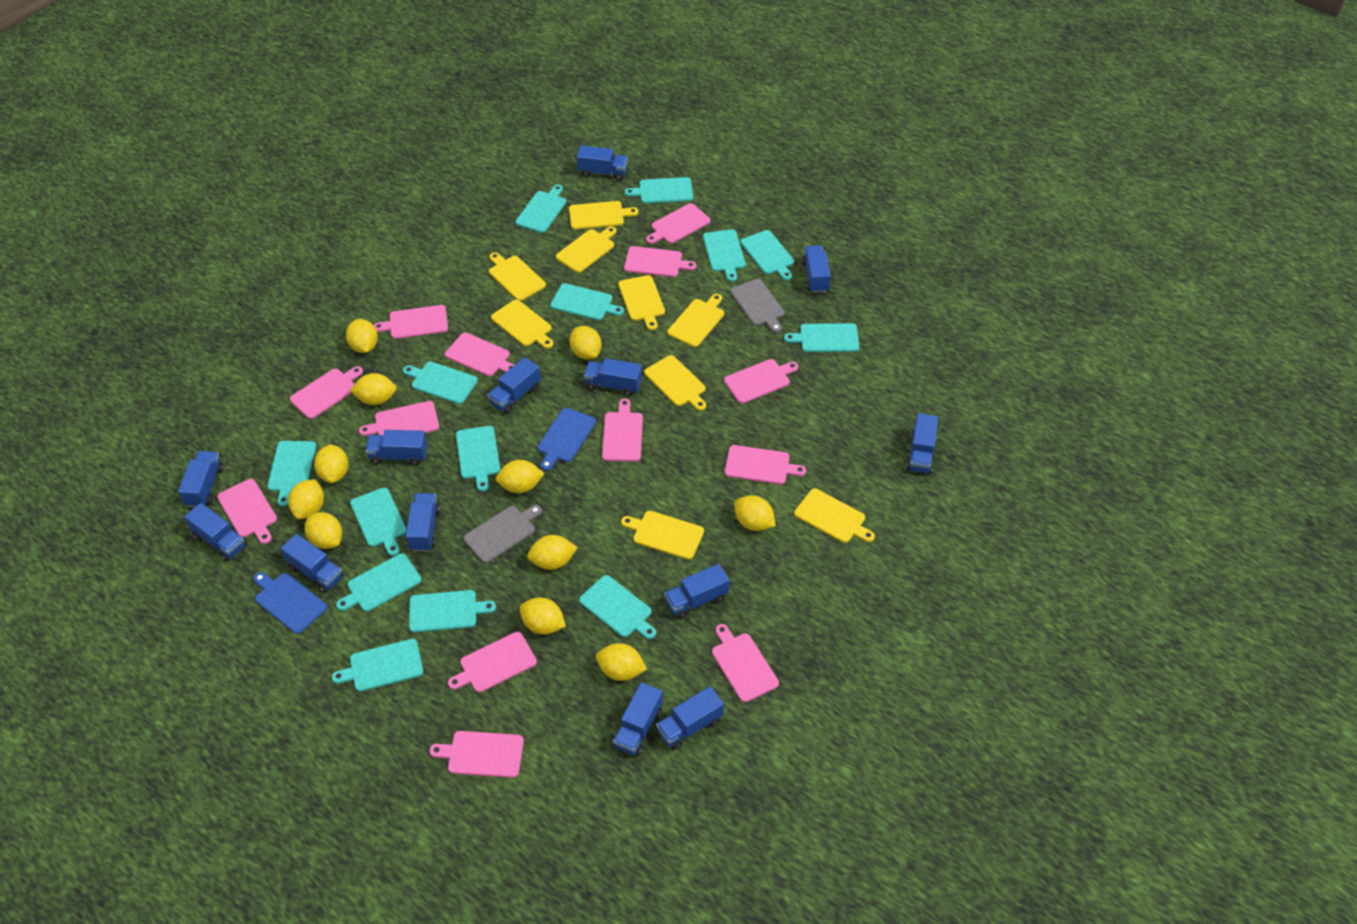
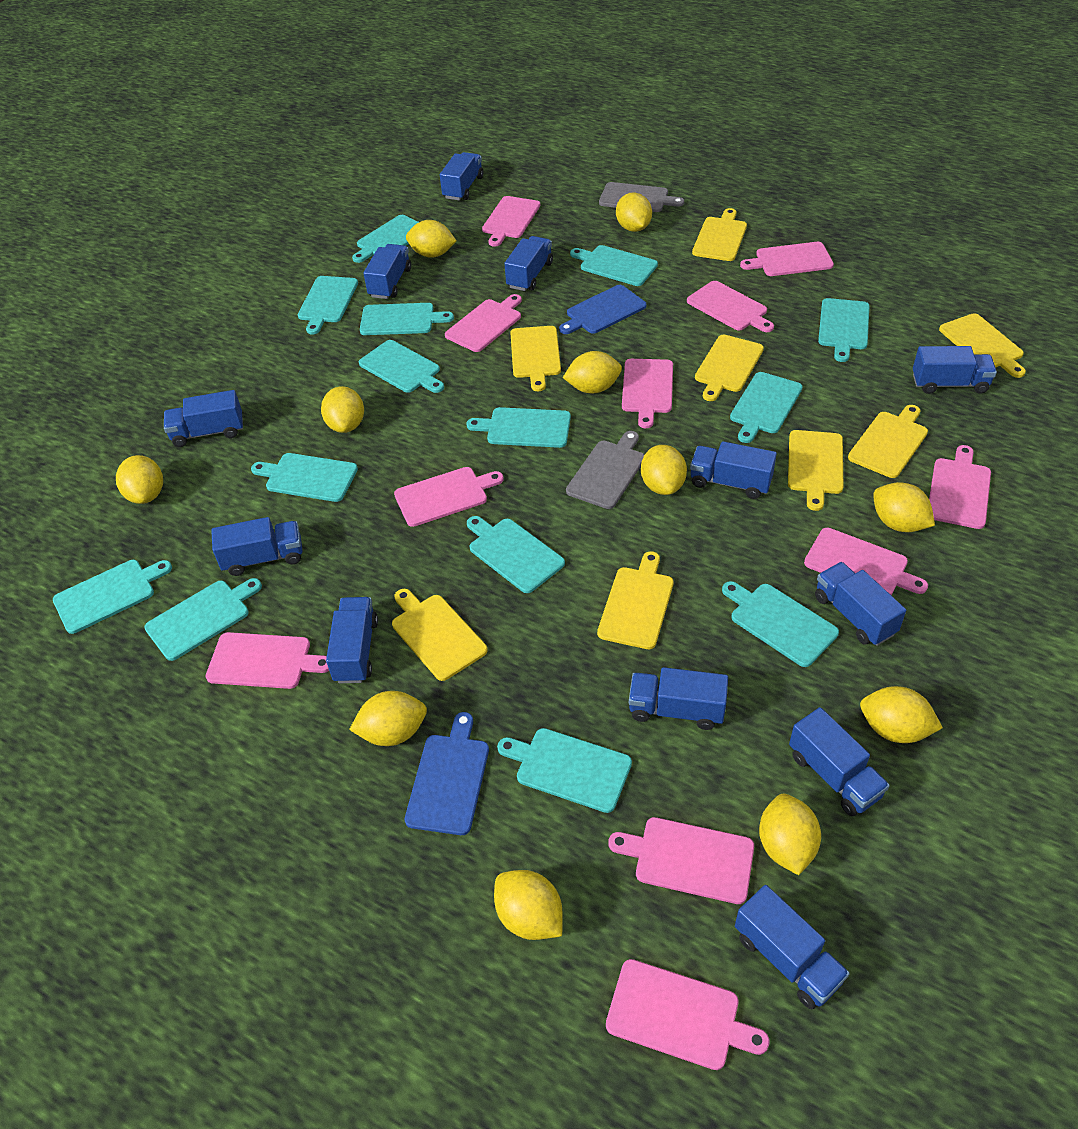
blue truck: [178,451,223,507] [184,503,247,562] [280,534,344,593] [366,430,427,466] [405,493,440,551] [487,357,541,414] [577,145,628,181] [584,358,642,397] [613,682,663,756] [656,686,724,750] [664,564,730,619] [802,245,831,293] [906,413,938,474] = 13 -> [164,390,243,447] [211,517,303,576] [326,597,378,683] [363,244,411,299] [440,152,483,200] [504,236,553,291] [629,667,728,730] [690,441,777,499] [735,885,850,1009] [789,707,890,816] [815,562,906,646] [913,346,997,394] = 12
pink cutting board: [217,479,277,544] [290,366,363,419] [359,401,439,436] [373,305,448,339] [429,731,524,778] [445,332,514,376] [448,632,537,692] [602,399,643,462] [624,246,696,277] [646,203,711,244] [712,624,779,702] [724,359,798,404] [725,445,806,484] = 13 -> [205,632,329,689] [394,467,504,527] [445,294,522,352] [482,196,540,247] [606,959,769,1070] [608,817,754,904] [622,359,673,428] [687,281,774,332] [740,242,834,276] [804,528,928,595] [929,445,991,529] = 11
yellow cutting board: [489,252,546,301] [491,300,553,349] [556,226,617,273] [569,201,639,229] [618,275,665,330] [621,511,704,560] [644,355,706,411] [667,294,724,347] [794,488,875,543] = 9 -> [392,589,488,681] [510,326,561,391] [597,551,674,649] [692,208,747,261] [695,335,764,401] [788,430,844,511] [848,405,928,478] [939,313,1026,378] = 8

